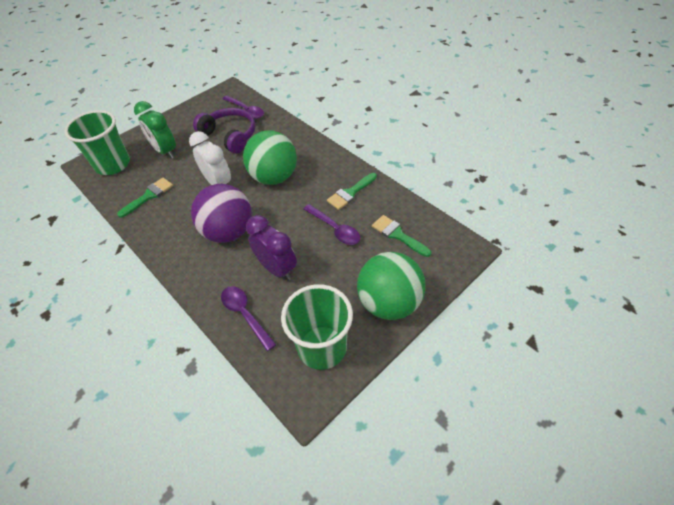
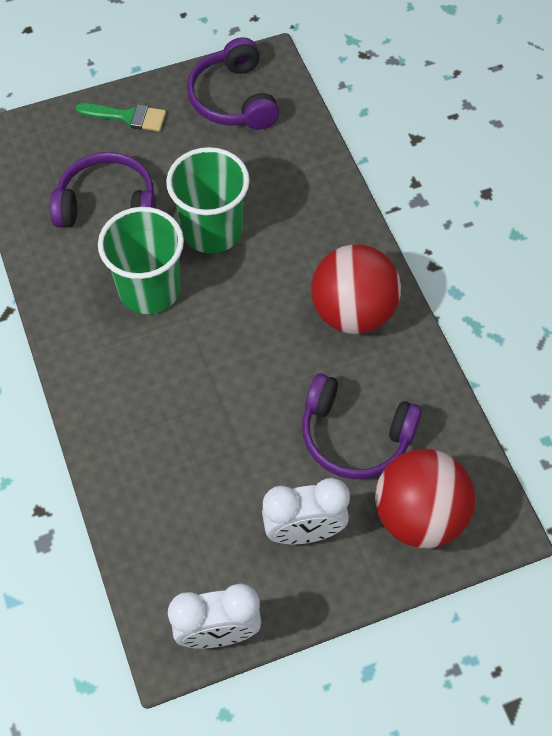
green ball: [243,131,297,185] [357,252,426,320] = 2 -> none = 0
green brush: [117,177,173,218] [327,173,377,210] [372,215,431,257] = 3 -> [75,103,166,132] = 1
green clock: [134,101,176,159] = 1 -> none = 0
purple ball: [191,184,252,243] = 1 -> none = 0
purple clock: [246,215,297,281] = 1 -> none = 0
purple headphones: [193,108,255,153] = 1 -> [50,152,156,227] [187,37,279,130] [302,373,422,479] = 3
purple spoon: [221,286,276,351] [222,95,264,119] [304,204,360,245] = 3 -> none = 0
red ball: none = 0 -> [311,244,401,334] [375,449,475,548] = 2
white clock: [189,131,231,185] = 1 -> [168,583,261,649] [262,478,350,544] = 2

